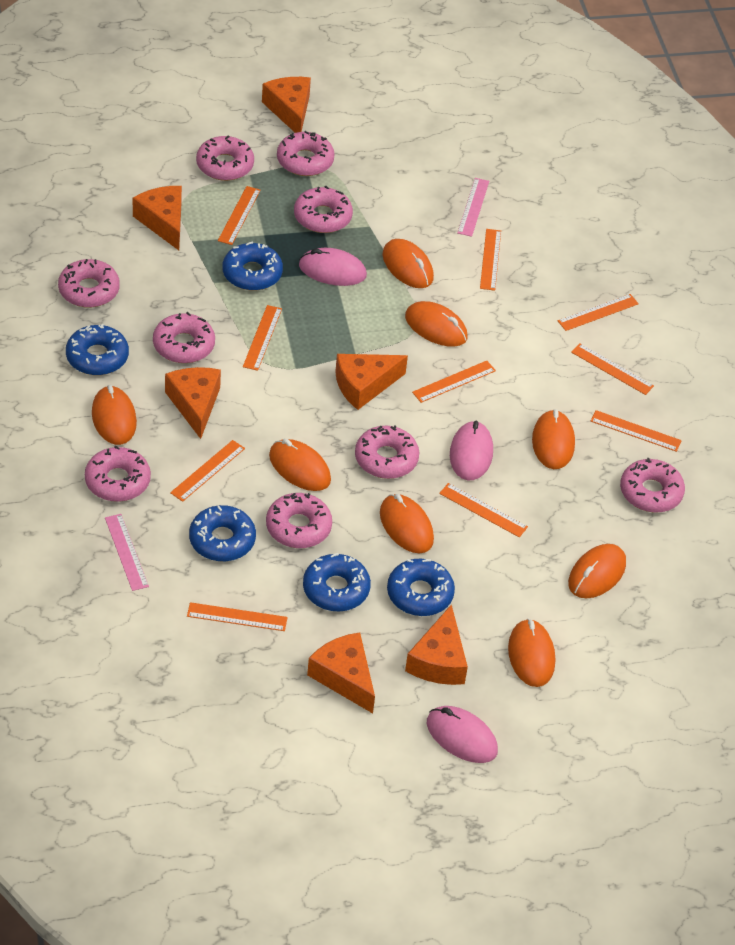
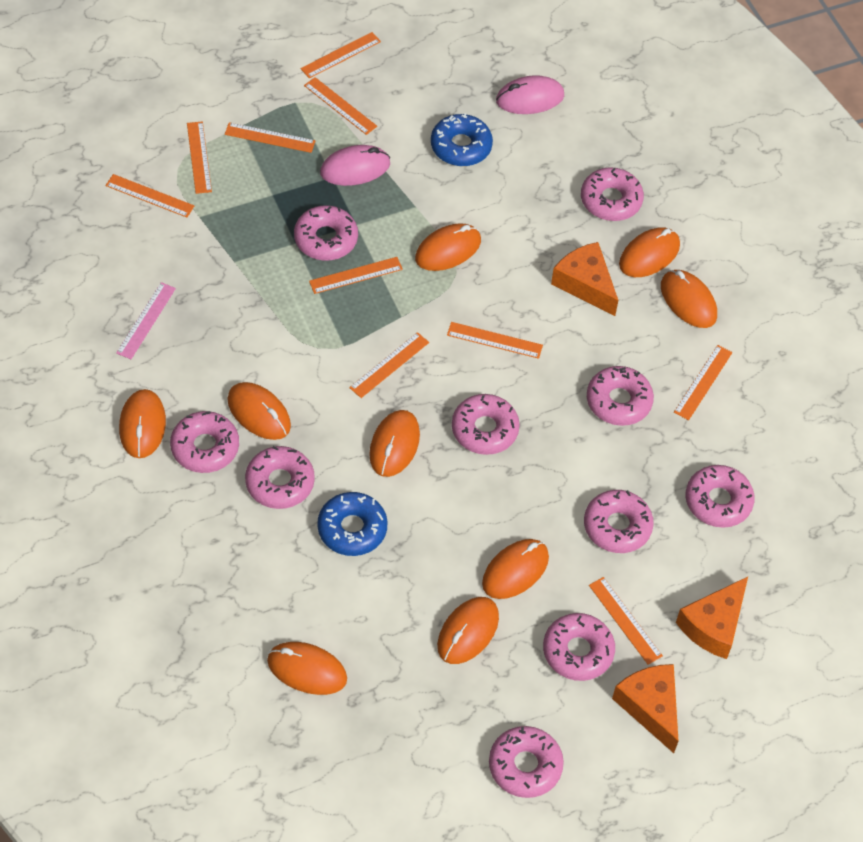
blue donut: [66,324,129,375] [189,505,256,561] [223,242,283,291] [303,553,371,611] [387,559,455,616] = 5 -> [317,492,387,556] [431,113,493,166] = 2
orange cheese: [133,186,182,250] [165,367,221,439] [262,77,311,133] [307,632,375,713] [335,354,408,410] [405,604,468,685] = 6 -> [551,242,618,316] [612,664,679,753] [676,577,748,659] = 3
orange mouse: [92,385,137,445] [269,439,331,491] [380,494,434,553] [382,239,434,288] [405,301,468,347] [508,619,555,687] [532,409,575,469] [568,544,626,598] = 8 -> [119,389,166,458] [227,382,291,440] [267,642,347,695] [369,410,420,477] [415,223,481,271] [437,597,499,664] [482,539,549,599] [619,227,680,277] [661,270,717,328] = 9
pink donut: [58,259,120,308] [85,446,151,502] [153,312,215,363] [196,136,254,181] [266,493,332,548] [277,131,335,176] [294,186,353,233] [355,425,419,479] [620,458,685,513] = 9 -> [170,411,239,473] [245,446,315,509] [294,205,358,261] [452,394,520,455] [489,726,564,798] [543,613,615,681] [581,167,644,221] [584,490,654,553] [587,366,654,426] [686,465,755,528] = 10
pink mouse: [299,248,367,286] [427,706,498,763] [450,421,493,480] = 3 -> [320,145,390,186] [496,75,564,114] = 2
pink ruler: [105,514,149,591] [457,178,489,237] = 2 -> [116,282,176,359] = 1

